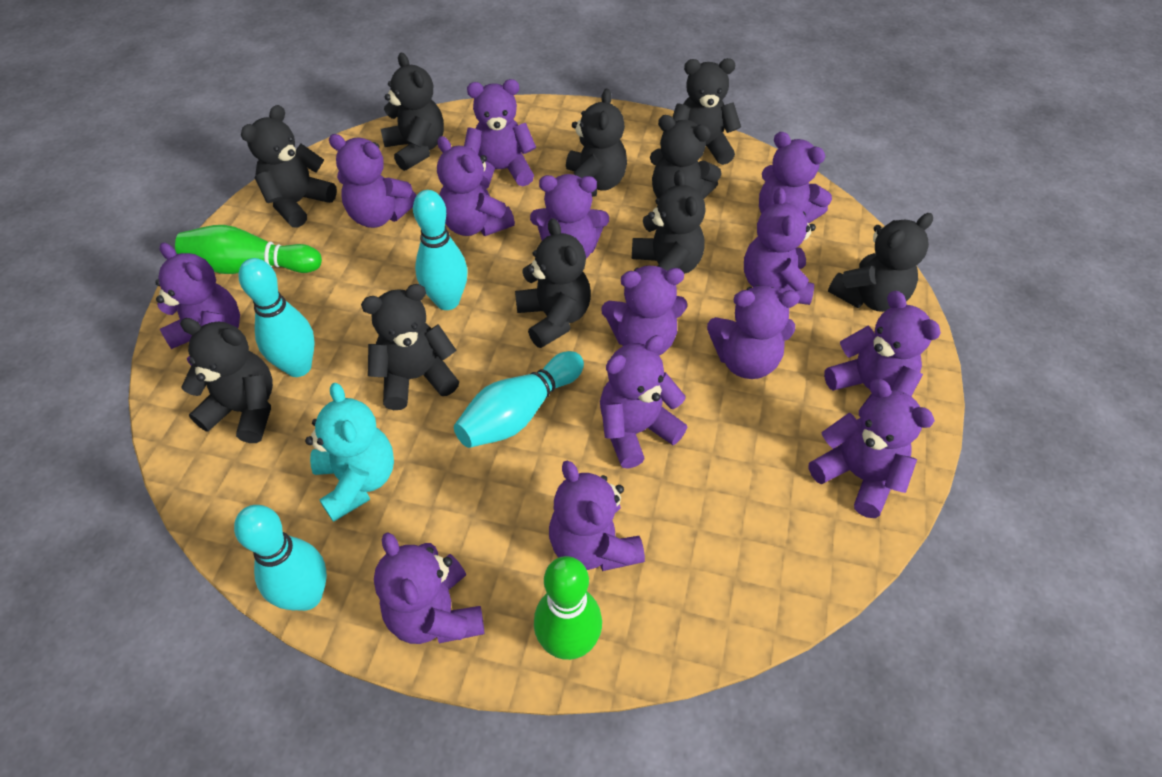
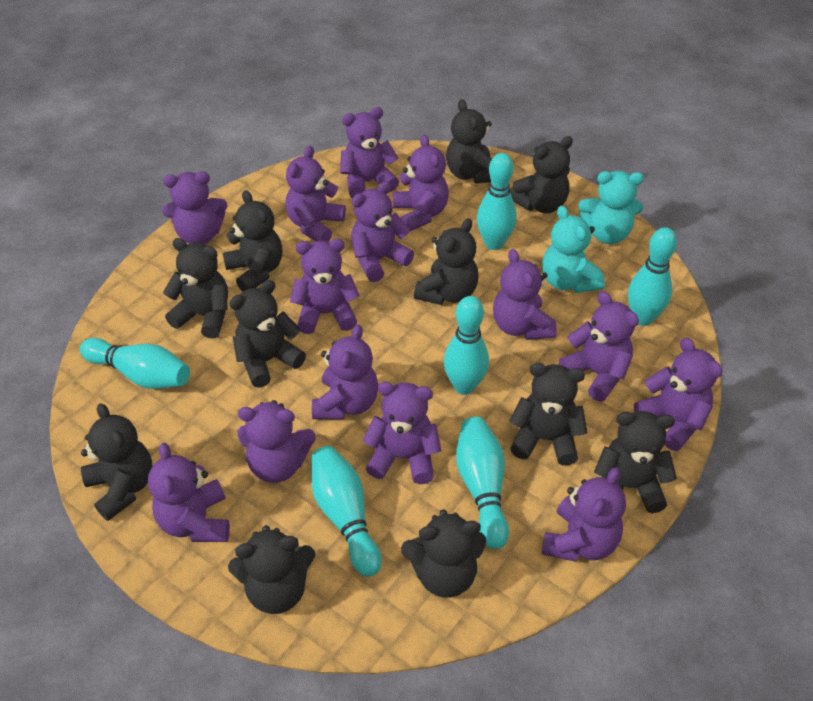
black teddy bear: [180,318,273,443] [241,105,337,228] [361,284,459,410] [381,53,444,171] [515,218,591,348] [566,89,627,197] [632,170,706,274] [650,115,722,199] [672,58,741,165] [828,213,933,312] = 10 -> [81,403,152,521] [163,238,228,339] [223,190,282,292] [228,525,315,614] [229,280,306,388] [401,509,486,598] [414,218,479,305] [446,99,492,183] [509,363,587,466] [510,136,573,213] [594,411,677,513] = 11
green bowling pin: [175,225,322,274] [534,556,602,660] = 2 -> none = 0
turquoise bowling pin: [234,505,327,611] [239,258,315,377] [413,190,468,310] [454,351,584,448] = 4 -> [80,338,190,389] [311,446,381,577] [444,296,489,395] [456,417,509,549] [477,153,516,250] [628,227,677,326] = 6
turquoise teddy bear: [305,383,394,522] = 1 -> [542,206,605,293] [579,171,644,244] = 2

